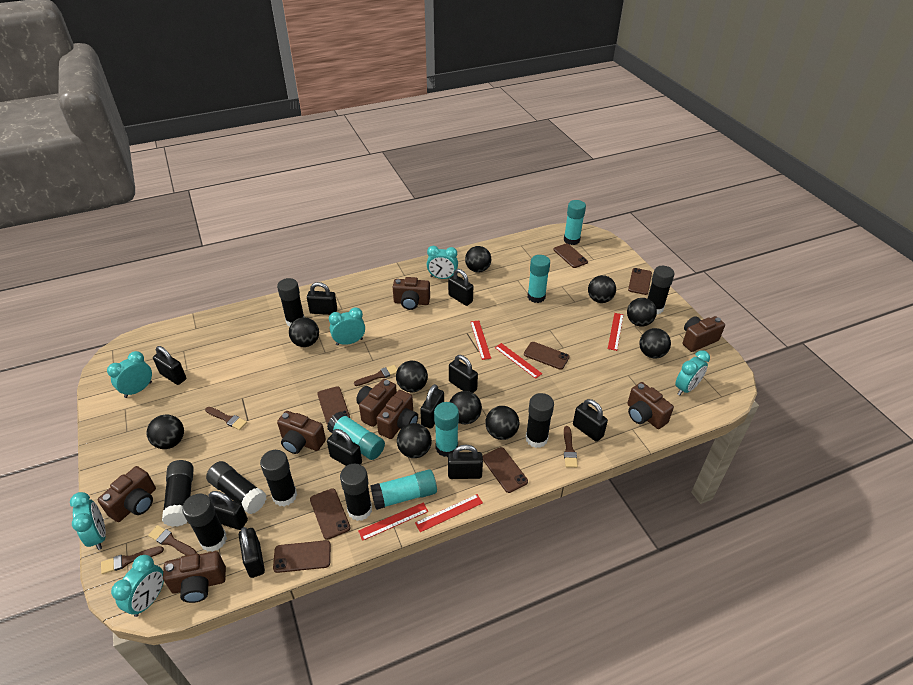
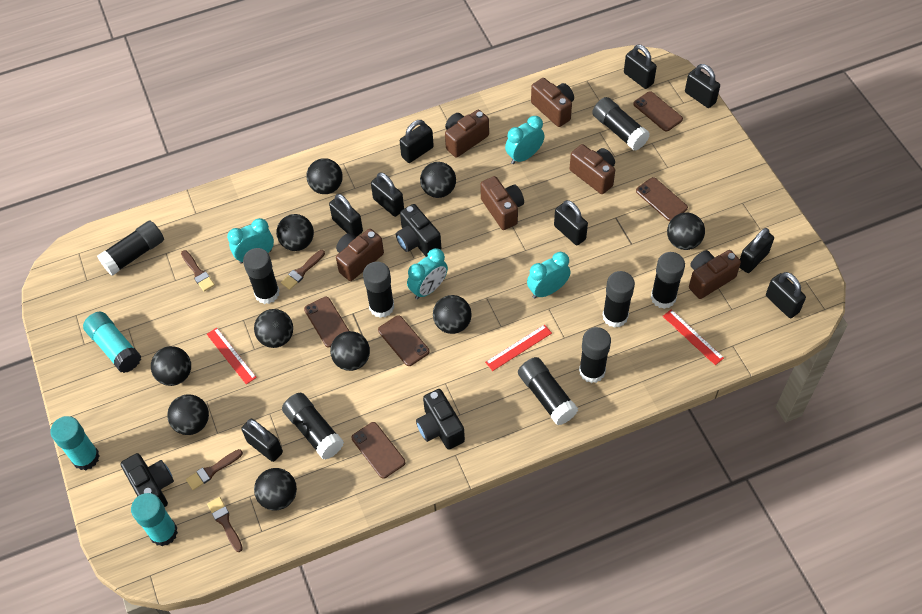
black camera: none = 0 -> [121,453,174,507] [396,204,441,257] [416,389,465,450] = 3
black glue stick: [162,460,194,527] [182,494,227,552] [206,461,267,514] [260,450,297,507] [277,278,305,327] [340,464,372,521] [525,393,554,448] [647,266,675,314] = 8 -> [97,221,164,276] [243,248,280,304] [282,393,344,460] [363,262,394,318] [518,357,578,425] [579,327,611,383] [592,97,650,150] [602,271,635,328] [651,252,685,309] = 9
black padlock: [153,346,186,385] [208,491,248,530] [239,527,265,578] [307,282,337,315] [327,429,362,466] [420,384,444,428] [448,269,473,306] [448,445,483,479] [449,355,478,393] [573,399,608,442] = 10 -> [241,418,283,462] [329,194,363,237] [371,172,404,217] [400,120,434,163] [554,200,588,245] [624,44,657,89] [685,64,720,108] [739,228,774,273] [766,272,806,318] = 9
brown brush: [101,546,164,574] [148,525,197,556] [205,407,247,430] [354,365,398,386] [564,426,578,468] = 5 -> [181,250,215,292] [186,449,243,490] [207,497,243,552] [281,250,325,290] = 4
brown camera: [98,466,156,522] [163,551,226,603] [277,411,326,454] [356,379,397,427] [376,390,418,439] [393,277,430,310] [627,382,674,429] [683,316,725,352] = 8 -> [336,229,384,281] [445,110,489,158] [480,176,524,230] [531,78,574,127] [570,144,615,194] [689,250,741,299] = 6
brown phone: [273,540,331,573] [310,488,350,540] [317,386,350,425] [483,447,528,493] [524,342,570,370] [554,243,588,268] [628,268,652,295] = 7 -> [304,297,349,347] [352,422,405,479] [378,315,430,366] [634,91,683,131] [636,177,688,221] = 5
red ruler: [358,502,428,541] [415,494,483,532] [470,320,491,360] [495,343,542,379] [608,313,624,351] = 5 -> [207,328,257,384] [485,324,552,371] [663,309,724,365] = 3
turquoise clock: [70,492,106,550] [107,351,152,398] [111,555,164,617] [329,307,365,346] [427,246,458,279] [675,350,710,395] = 6 -> [227,218,274,264] [407,248,448,299] [505,116,545,164] [527,252,570,299] = 4
turquoise glue stick: [327,412,385,460] [370,469,437,510] [434,402,459,457] [527,255,550,303] [564,200,586,245] = 5 -> [50,416,100,470] [83,312,141,373] [131,493,178,546] = 3

